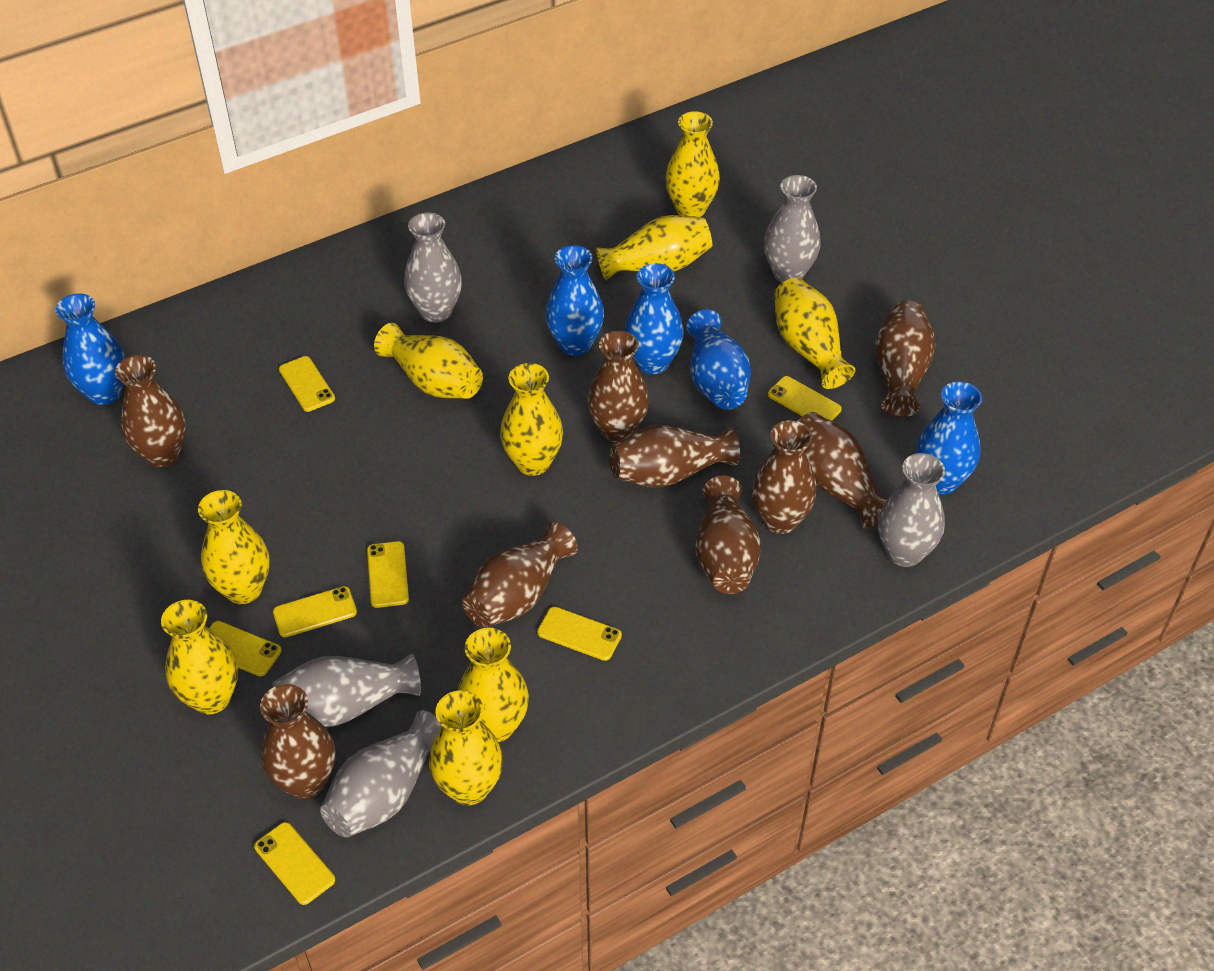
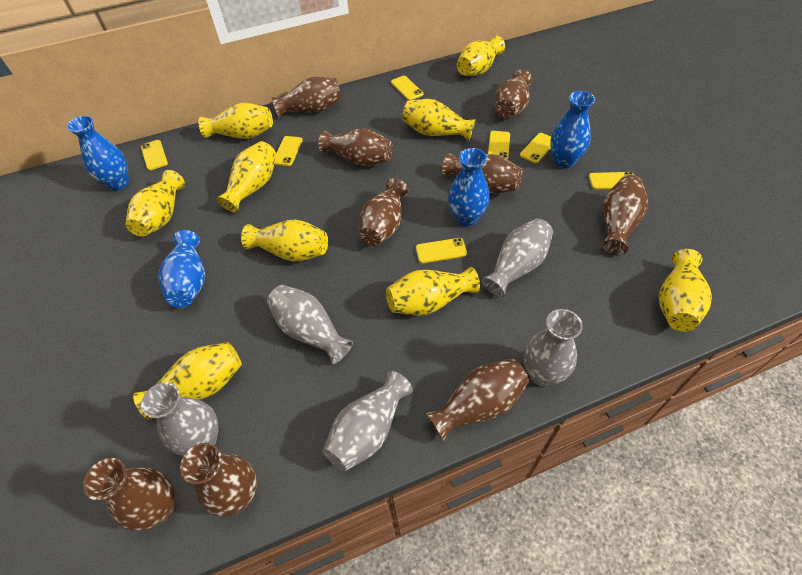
blue vase: [55,293,125,405] [545,245,604,356] [624,263,684,374] [686,310,751,410] [916,382,982,495] = 5 -> [67,116,129,190] [158,230,205,308] [448,148,490,226] [550,91,595,169] = 4

